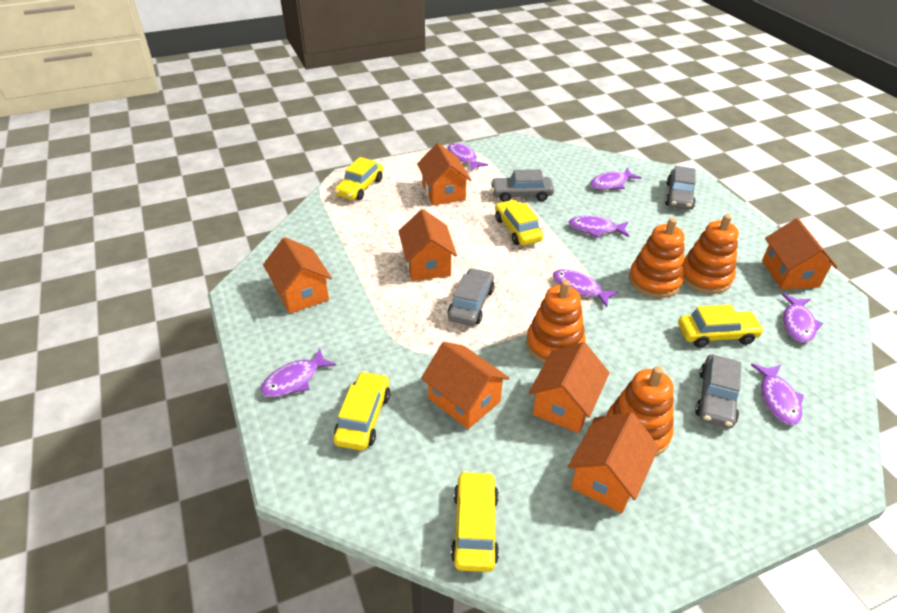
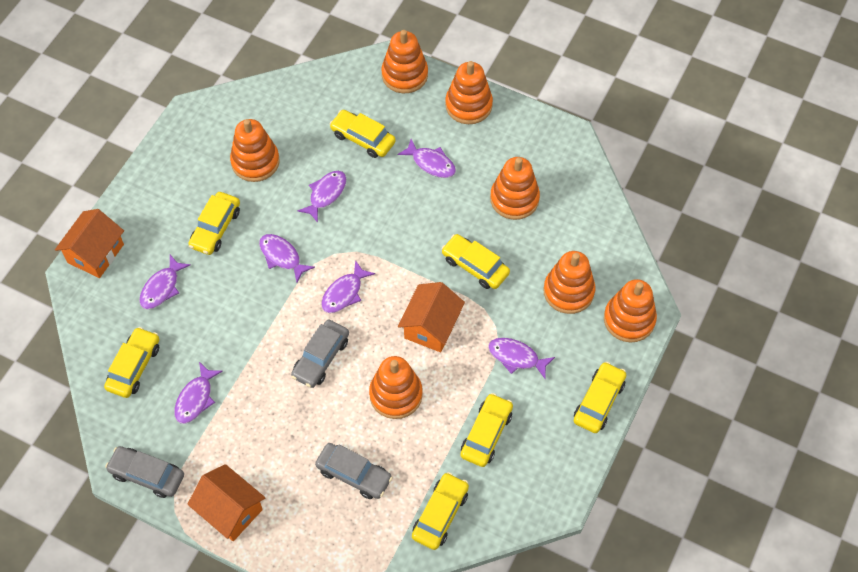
grey car: [447,268,495,326] [490,169,554,202] [665,166,696,210] [695,355,742,428] = 4 -> [105,446,184,498] [291,320,349,388] [315,443,393,499] = 3
orange house: [263,237,332,314] [399,209,457,281] [417,143,471,206] [421,341,510,429] [529,342,610,433] [568,412,659,513] [762,218,838,289] = 7 -> [55,209,124,278] [187,464,265,541] [398,282,465,352] = 3
orange stacking toy: [526,280,586,363] [607,366,674,457] [629,218,685,298] [683,214,739,294] = 4 -> [230,119,280,182] [369,356,423,419] [381,30,428,93] [445,61,493,124] [490,157,540,220] [543,251,595,314] [604,279,657,342] = 7
yellow car: [333,371,391,451] [335,157,383,200] [451,471,499,572] [495,200,543,245] [678,305,764,348] = 5 -> [104,327,159,398] [188,192,240,255] [330,110,396,158] [412,472,469,550] [441,234,510,289] [460,393,513,467] [574,362,626,433] = 7

